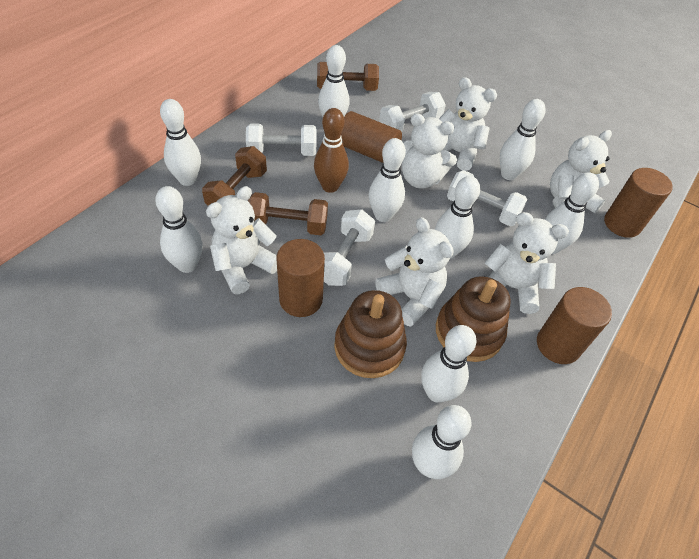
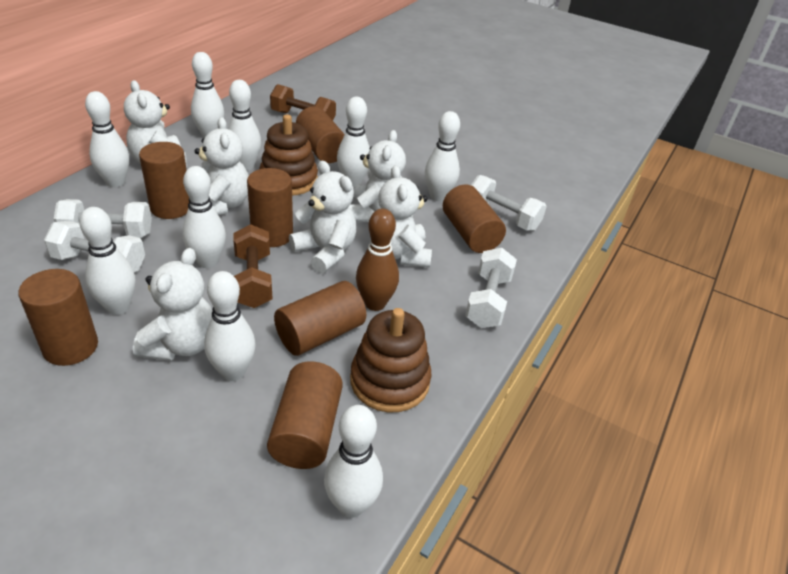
brown cylinder: [276,239,325,317] [341,111,402,163] [537,287,612,364] [604,168,673,238] = 4 -> [18,269,98,366] [139,142,189,219] [247,168,293,247] [267,362,343,469] [274,281,366,356] [296,106,345,163] [443,184,506,253] = 7
brown dumbbell: [202,146,267,206] [248,192,328,235] [317,62,379,91] = 3 -> [233,224,273,308] [270,84,336,120] = 2

